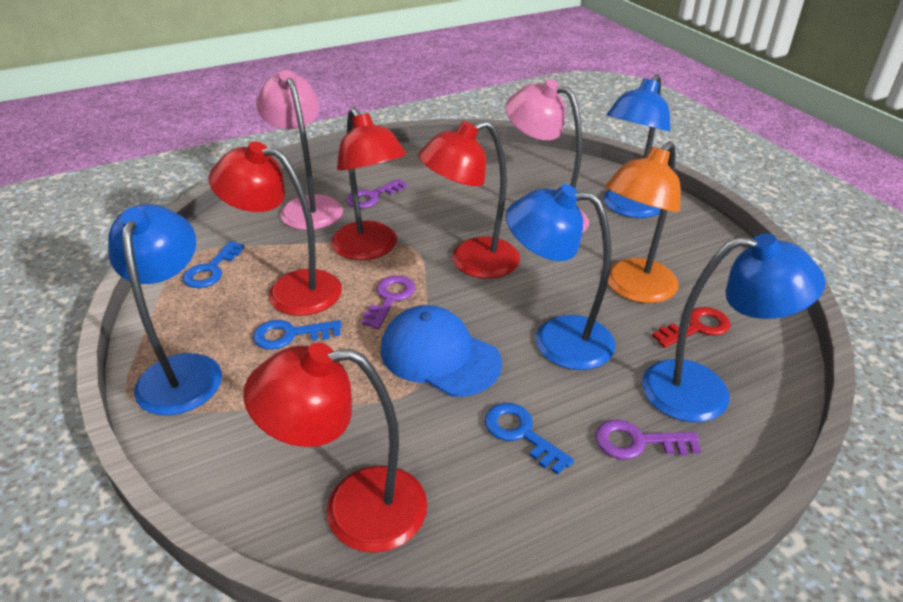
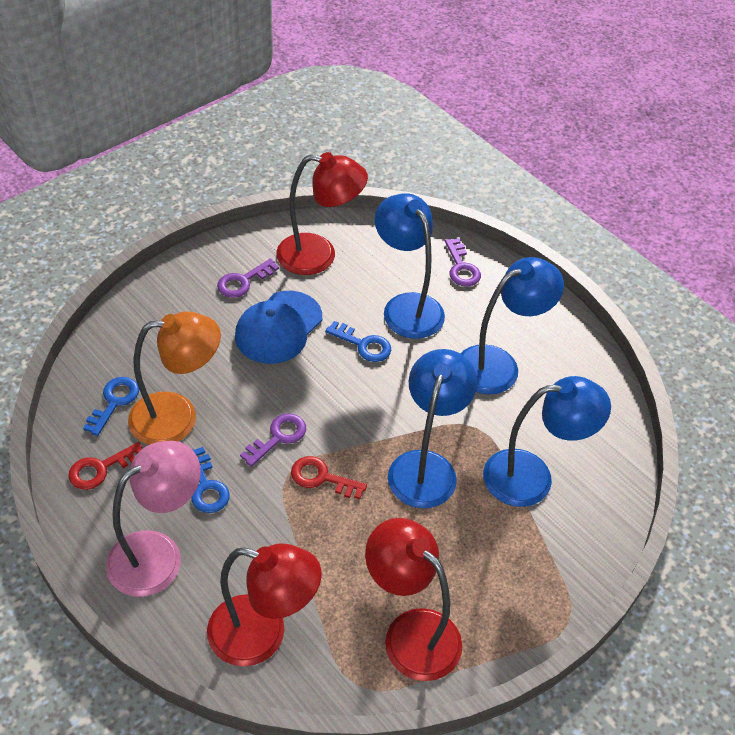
pink lamp: [256,70,343,230] [505,79,589,233] = 2 -> [106,441,201,597] = 1
red key: [652,307,730,348] = 1 -> [68,442,142,490] [291,456,367,499] = 2
red lamp: [209,141,342,316] [243,343,427,553] [331,107,406,260] [418,121,520,278] = 4 -> [207,543,322,666] [277,152,368,275] [365,518,462,681] = 3

